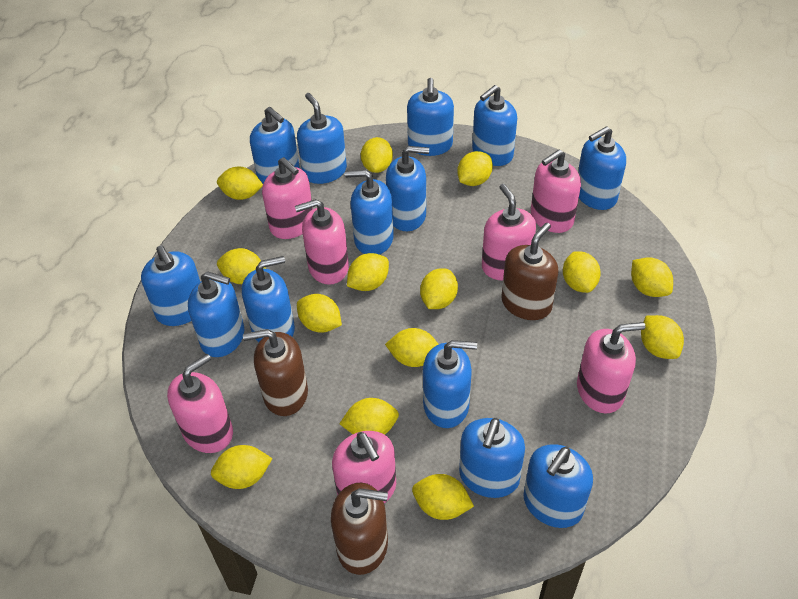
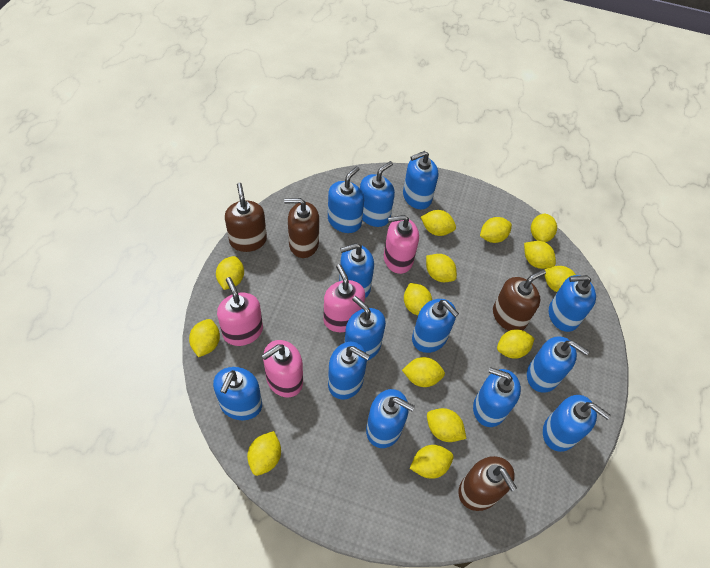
brown soap dispenser: [243,329,308,416] [331,483,388,575] [501,223,558,320] = 3 -> [225,183,267,252] [284,198,319,258] [458,456,517,511] [493,269,546,331] = 4
pink soap dispenser: [167,354,233,453] [262,157,313,239] [295,199,349,285] [332,431,396,504] [482,184,536,280] [531,150,581,233] [577,322,645,414] = 7 -> [217,277,263,346] [261,340,303,398] [323,264,365,332] [384,215,419,274] = 4

